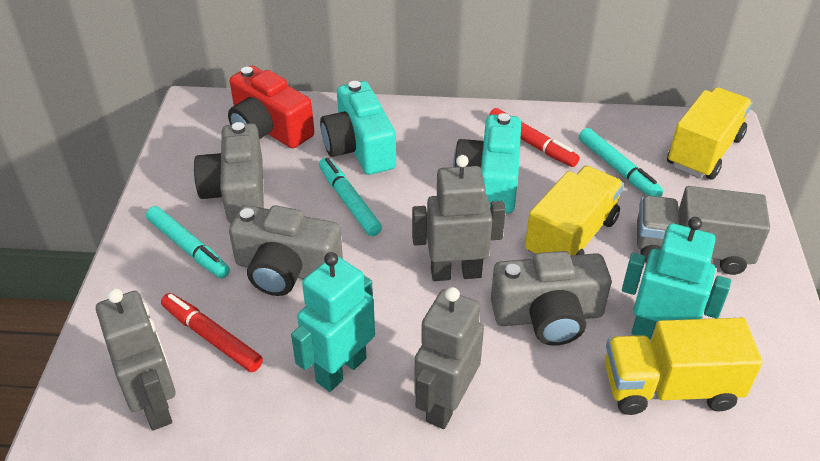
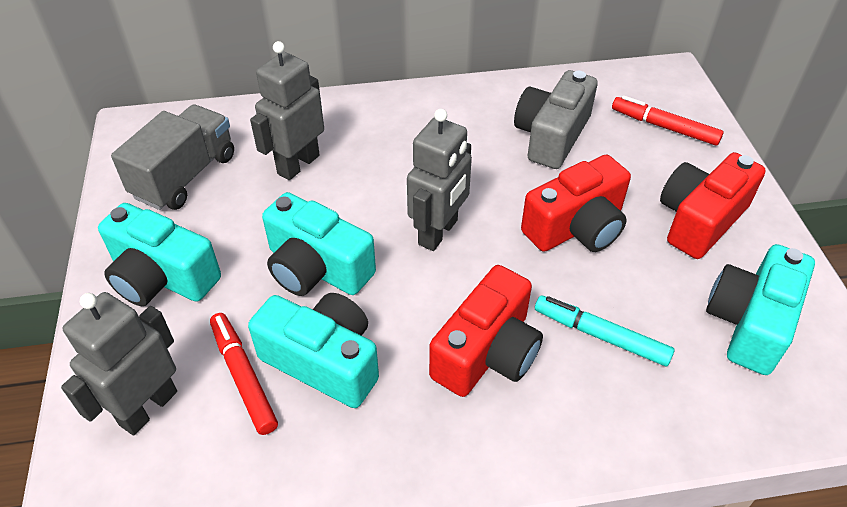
grey camera: [194,122,264,223] [229,205,343,296] [491,251,611,346] = 3 -> [514,70,598,169] = 1
red camera: [228,66,314,148] = 1 -> [429,265,543,397] [521,155,631,252] [660,152,766,259] = 3
turquoise camera: [320,81,396,175] [453,113,521,213] = 2 -> [98,203,221,306] [248,293,379,408] [262,192,376,296] [706,244,815,375] = 4
turquoise marker: [146,206,230,279] [319,157,382,236] [579,128,663,197] = 3 -> [535,295,675,366] = 1
turquoise robot: [291,252,375,392] [622,217,731,339] = 2 -> none = 0
yellow truck: [525,166,624,257] [605,318,763,415] [667,87,752,180] = 3 -> none = 0

